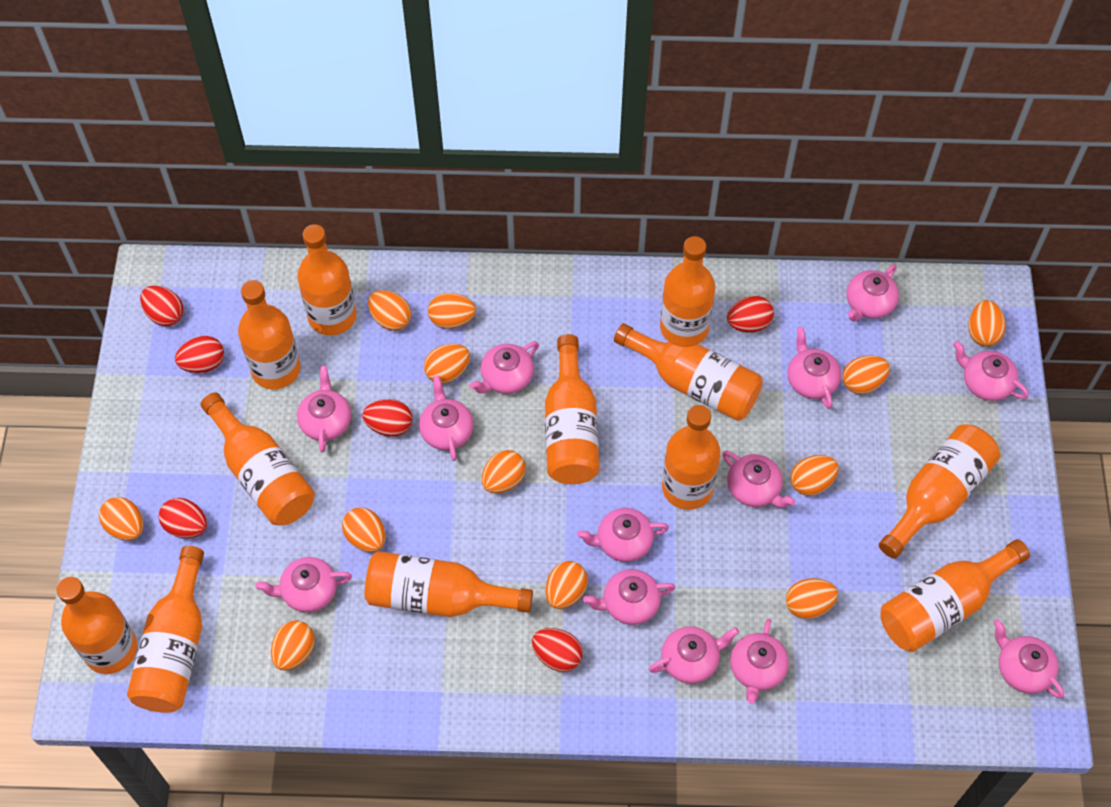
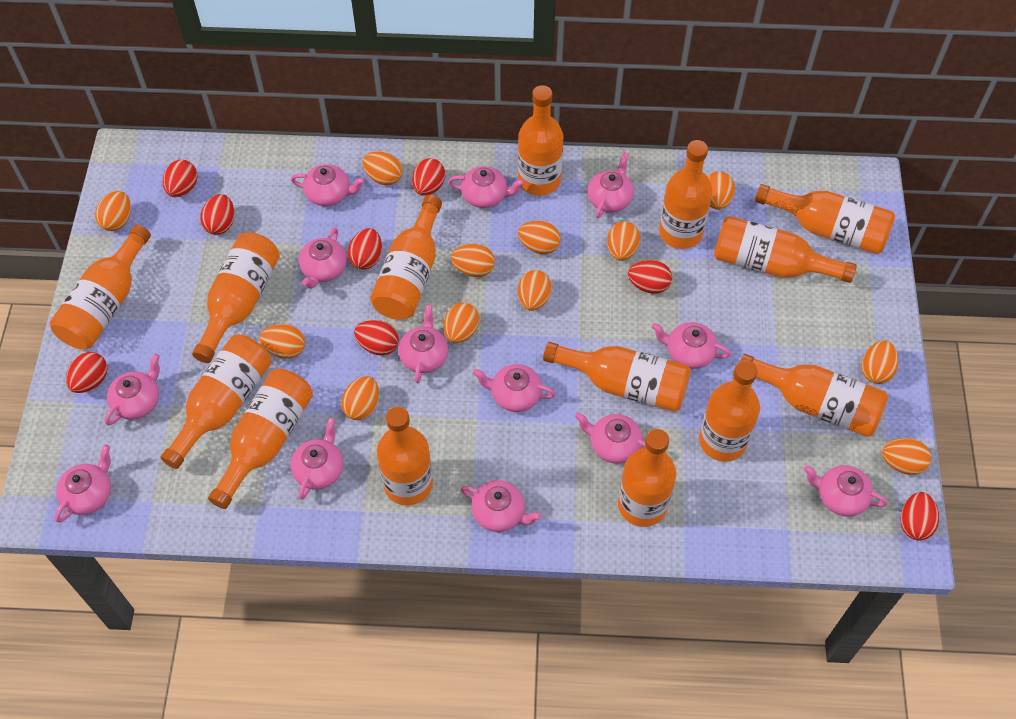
orange bottle: [56,577,137,674] [127,546,204,713] [201,392,315,525] [238,280,301,390] [297,224,357,336] [365,551,533,617] [545,334,599,484] [614,323,763,421] [660,236,715,344] [662,405,721,510] [879,424,1000,559] [880,539,1030,652] = 12 -> [50,225,151,350] [160,335,271,469] [192,232,280,363] [208,369,313,509] [370,195,442,320] [377,406,433,506] [518,85,564,196] [543,342,691,412] [618,429,676,527] [659,140,713,249] [699,360,760,461] [714,216,857,283] [741,354,888,437] [755,184,895,254] = 14
red egg: [140,286,183,326] [159,498,207,538] [175,336,224,373] [362,399,412,437] [532,628,583,672] [727,296,774,332] = 6 -> [66,352,108,393] [163,160,198,197] [200,194,234,235] [348,228,382,269] [354,320,399,355] [412,158,445,196] [628,260,672,294] [900,492,939,540] = 8

